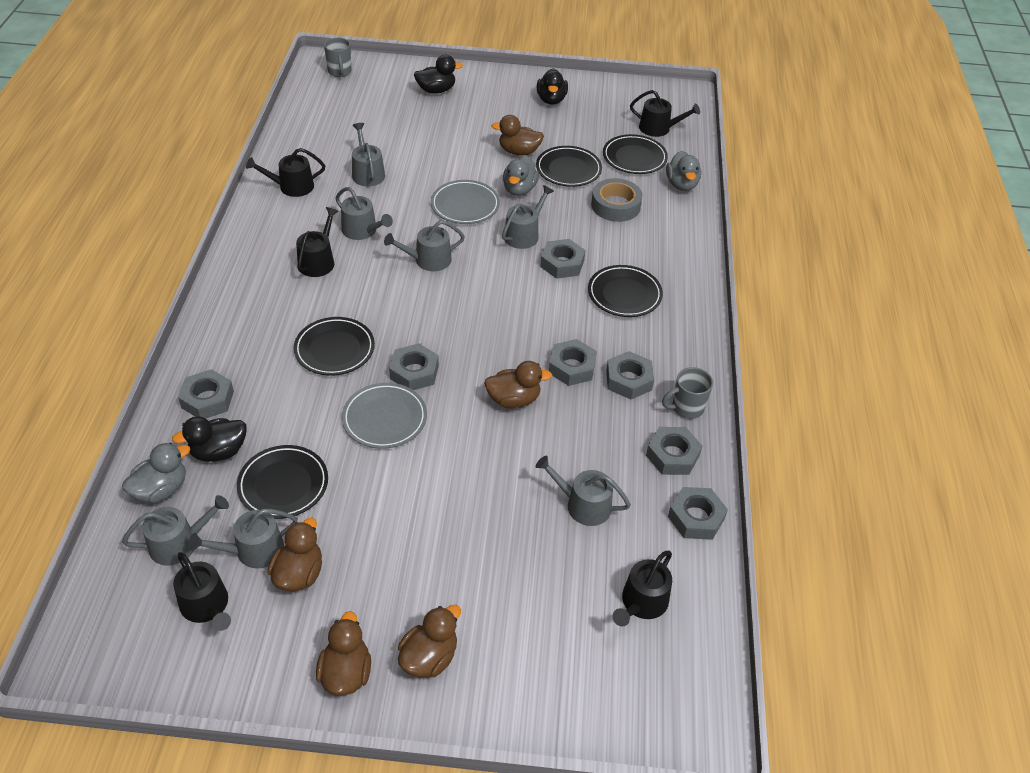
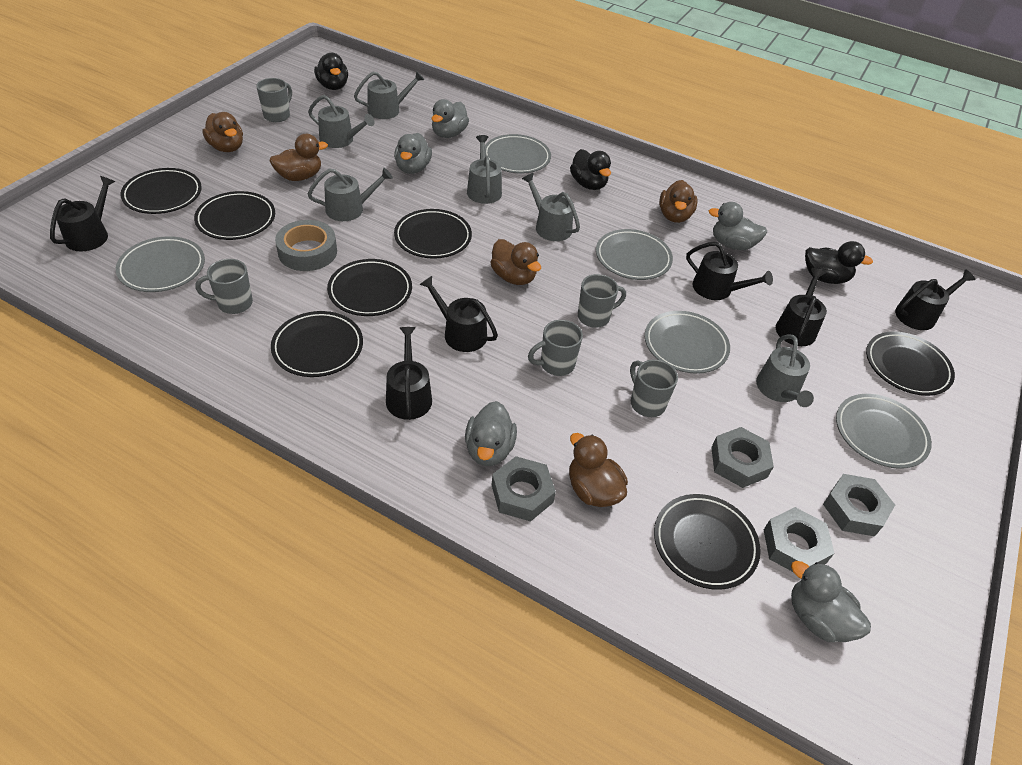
black plate: [237,445,328,519] [294,317,375,376] [536,146,602,187] [588,265,663,317] [603,134,668,174] = 5 -> [120,168,202,214] [194,191,275,240] [271,311,363,377] [327,259,412,316] [394,209,472,259] [654,494,761,590] [866,331,955,396] = 7
black watering can: [173,552,231,631] [246,148,325,197] [296,207,338,277] [613,551,672,626] [630,90,700,137] = 5 -> [50,176,115,251] [386,327,432,420] [419,276,498,352] [686,242,773,300] [776,268,827,346] [895,269,976,330] = 6
grey duck: [122,443,190,503] [503,156,539,196] [666,151,701,191] = 3 -> [394,133,432,174] [432,99,469,138] [465,401,517,466] [709,202,767,250] [791,561,871,642] = 5
grey mug: [324,38,351,77] [662,367,713,419] = 2 -> [195,259,253,314] [256,78,292,122] [528,320,583,376] [578,274,626,328] [630,359,678,417] = 5
grey nut: [178,369,234,419] [389,343,439,390] [540,239,586,279] [549,339,597,386] [606,351,654,399] [646,427,702,475] [668,487,728,540] = 7 -> [492,456,556,521] [711,427,774,488] [764,507,835,572] [823,474,895,537] = 4
grey plate: [342,383,427,449] [431,180,500,224] = 2 -> [116,236,205,292] [485,134,551,173] [596,229,673,280] [645,311,730,374] [836,394,932,469] = 5
grey watering can: [122,495,229,566] [189,509,298,568] [336,187,393,240] [352,123,385,187] [384,220,465,271] [502,185,554,249] [536,456,631,526] = 7 -> [308,95,375,148] [308,168,393,221] [354,71,424,119] [467,135,502,204] [522,173,580,241] [756,334,814,407] = 6

